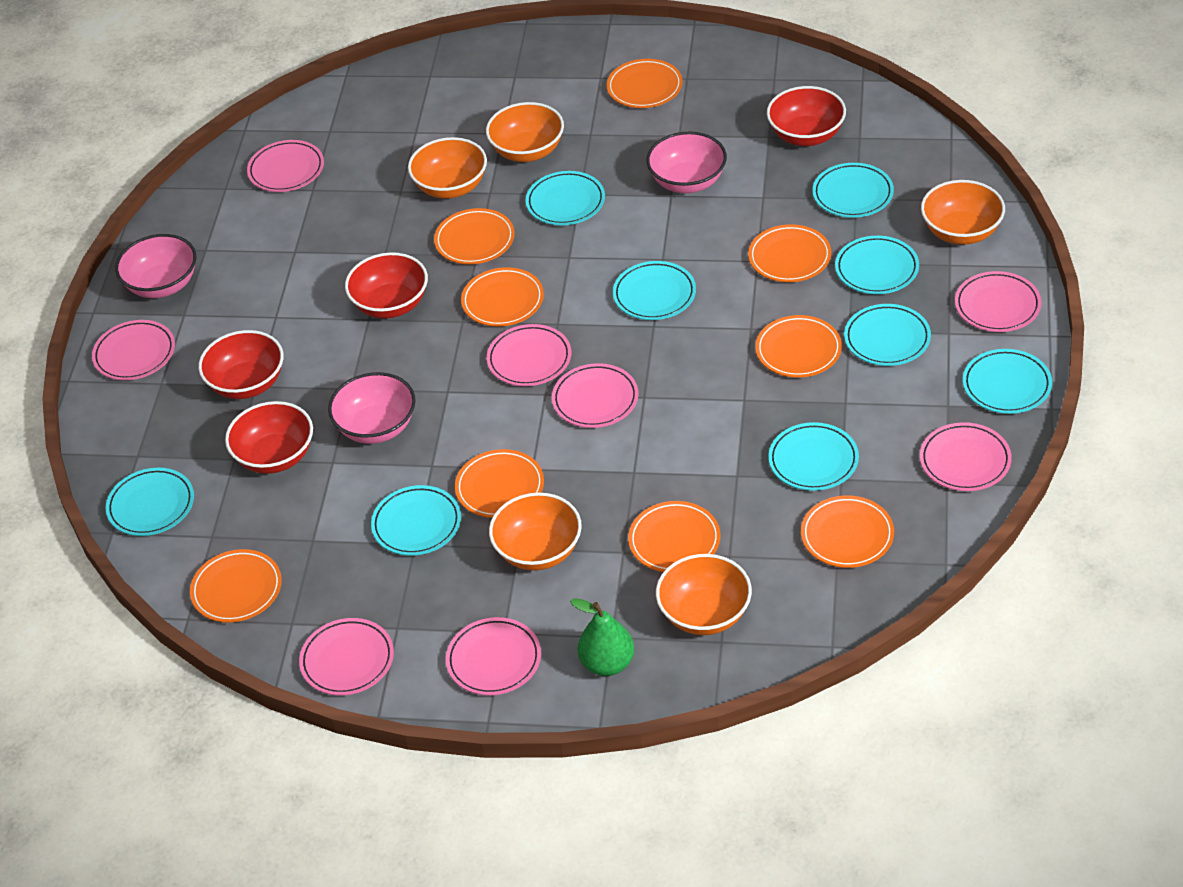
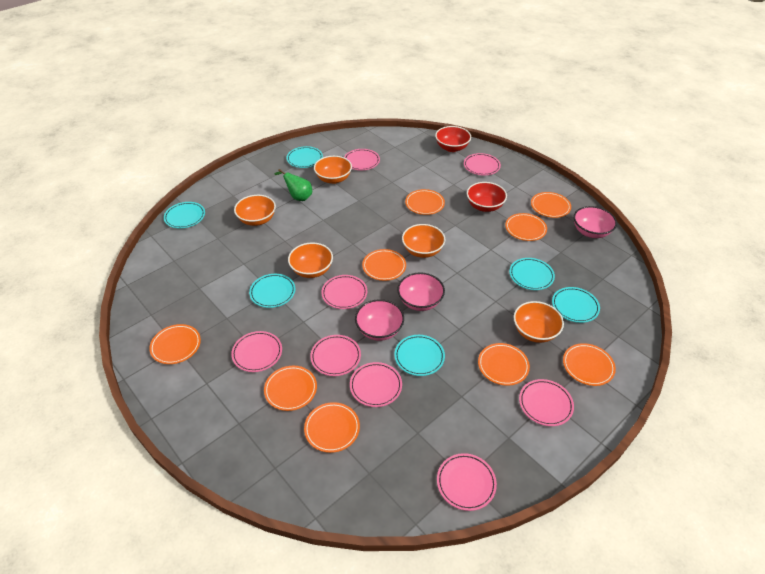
red bowl: [198,330,284,399] [225,401,313,474] [345,252,428,319] [767,86,846,146] = 4 -> [435,126,471,152] [467,182,507,212] = 2
turquoise plate: [106,468,194,536] [371,485,461,556] [526,171,605,225] [613,261,696,320] [768,422,859,491] [812,163,894,218] [835,236,919,294] [844,304,931,366] [963,349,1052,414] = 9 -> [164,202,205,228] [249,274,295,308] [287,146,323,168] [394,335,445,376] [509,258,555,290] [552,287,600,323] = 6

